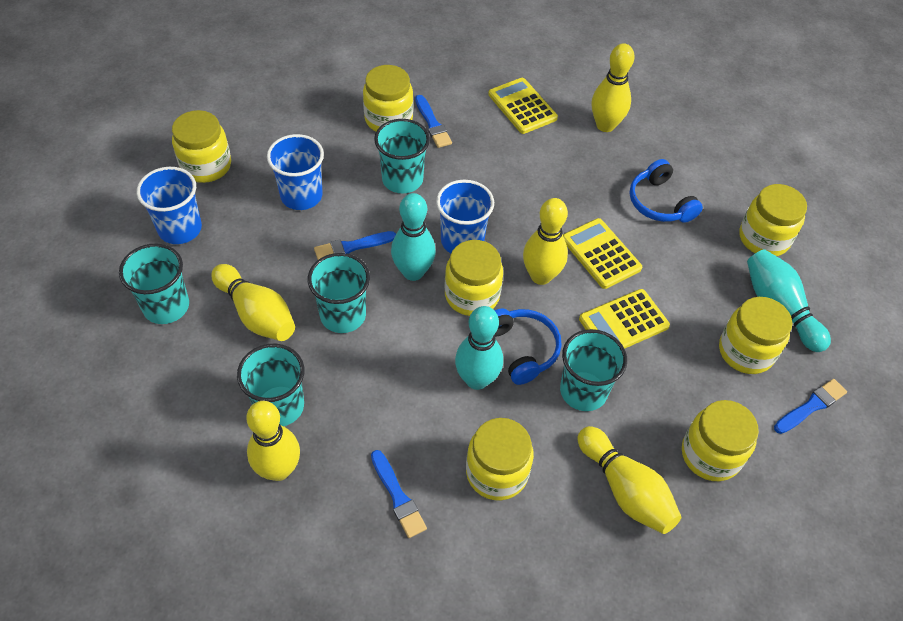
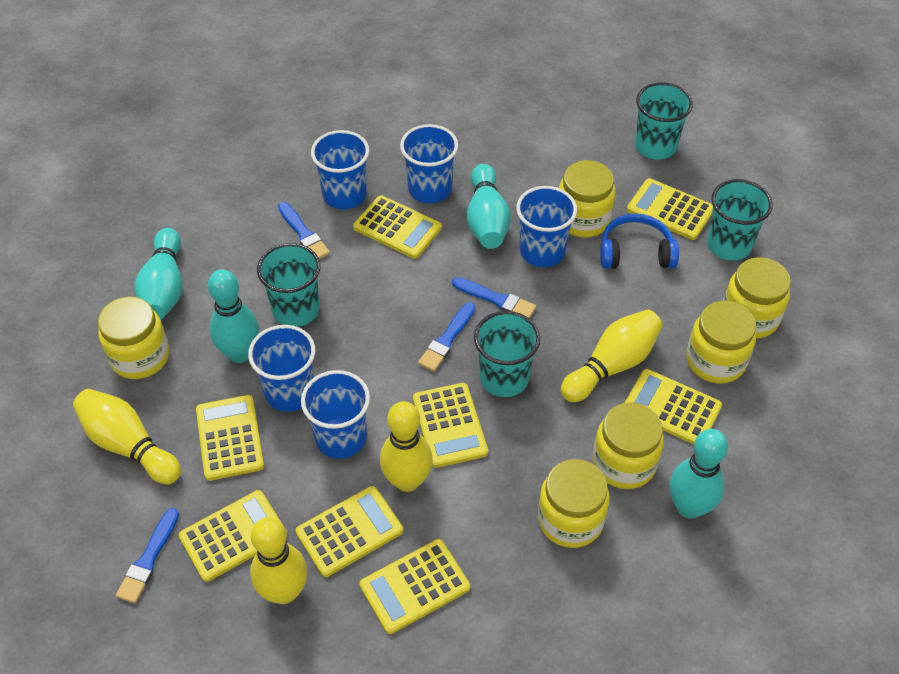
blue cup: [137,167,202,244] [267,134,324,210] [436,180,494,253] = 3 -> [248,325,315,412] [301,370,370,459] [311,130,369,209] [400,124,458,203] [516,186,577,267] = 5
blue headphones: [494,308,562,385] [629,159,703,223] = 2 -> [600,214,679,269] = 1
turquoise bowling pin: [391,193,436,281] [455,306,503,390] [747,249,831,352] = 3 -> [134,228,183,320] [208,269,259,363] [467,164,511,249] [669,429,728,519] = 4
turquoise cup: [119,243,189,324] [237,343,305,426] [308,253,370,333] [374,119,430,193] [560,329,627,411] = 5 -> [257,243,320,327] [474,311,540,397] [635,82,693,160] [707,179,773,260] = 4
yellow bowling pin: [211,264,295,341] [246,401,300,481] [523,198,568,285] [577,426,681,534] [592,43,634,132] = 5 -> [73,389,181,484] [250,517,308,604] [380,401,433,492] [561,310,663,402] = 4
yellow calculator: [488,78,558,134] [563,218,642,289] [579,289,670,349] = 3 -> [179,490,287,582] [196,395,264,481] [296,486,403,577] [353,195,442,259] [360,539,470,634] [413,383,488,468] [624,369,722,445] [627,178,713,240] = 8
yellow jar: [172,110,231,183] [363,65,413,131] [445,240,503,316] [466,418,534,500] [682,400,759,481] [719,297,792,374] [739,184,807,256] = 7 -> [98,296,169,379] [538,459,610,548] [559,160,615,238] [593,402,664,489] [686,301,756,383] [723,257,791,338] = 6

